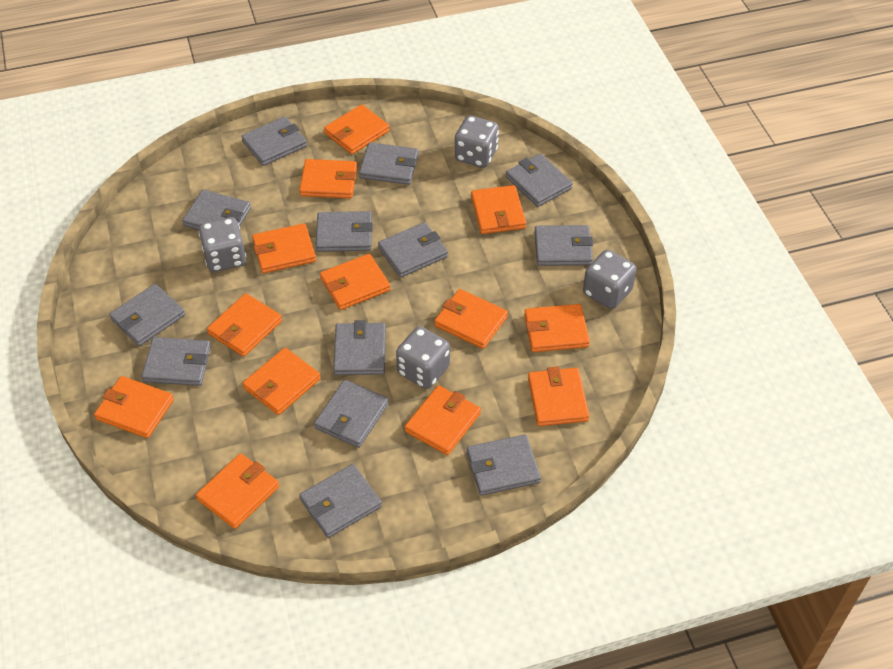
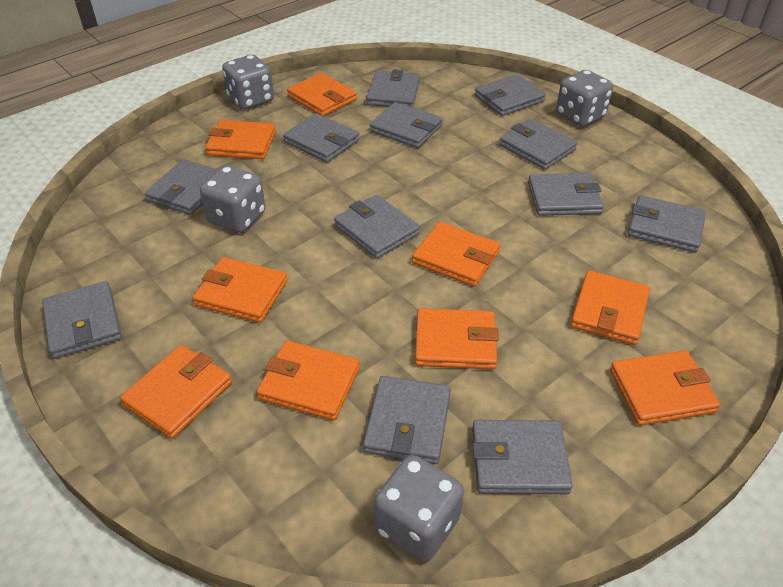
grey wallet: [109,284,185,346] [142,337,211,386] [182,190,251,230] [241,117,307,166] [299,464,382,538] [314,380,389,448] [316,211,373,252] [333,320,386,375] [359,143,419,185] [378,222,448,277] [467,434,541,496] [506,154,573,207] [534,225,593,266] = 13 -> [42,281,122,359] [145,159,218,215] [283,113,359,162] [334,195,420,259] [363,376,451,464] [366,69,420,107] [369,102,443,148] [472,420,573,494] [475,74,546,116] [499,119,577,170] [528,173,604,216] [628,195,706,253] = 12
orange wallet: [94,376,174,438] [196,453,279,529] [207,293,282,356] [243,348,321,415] [252,223,316,273] [299,159,357,198] [320,254,390,310] [324,104,390,154] [405,385,481,455] [434,289,508,349] [471,185,526,234] [524,304,590,352] [528,367,589,426] = 13 -> [120,345,232,439] [193,257,288,323] [205,120,276,159] [257,340,360,421] [287,73,357,116] [412,222,500,287] [415,308,499,369] [571,270,650,345] [610,350,720,426] = 9

